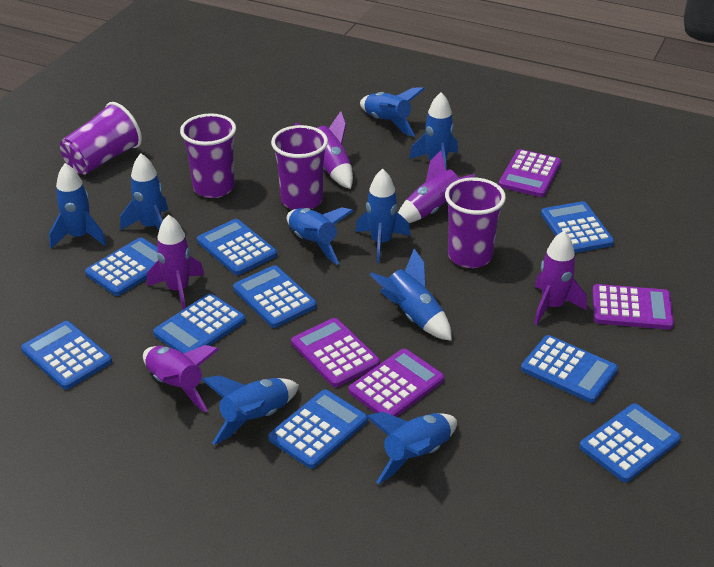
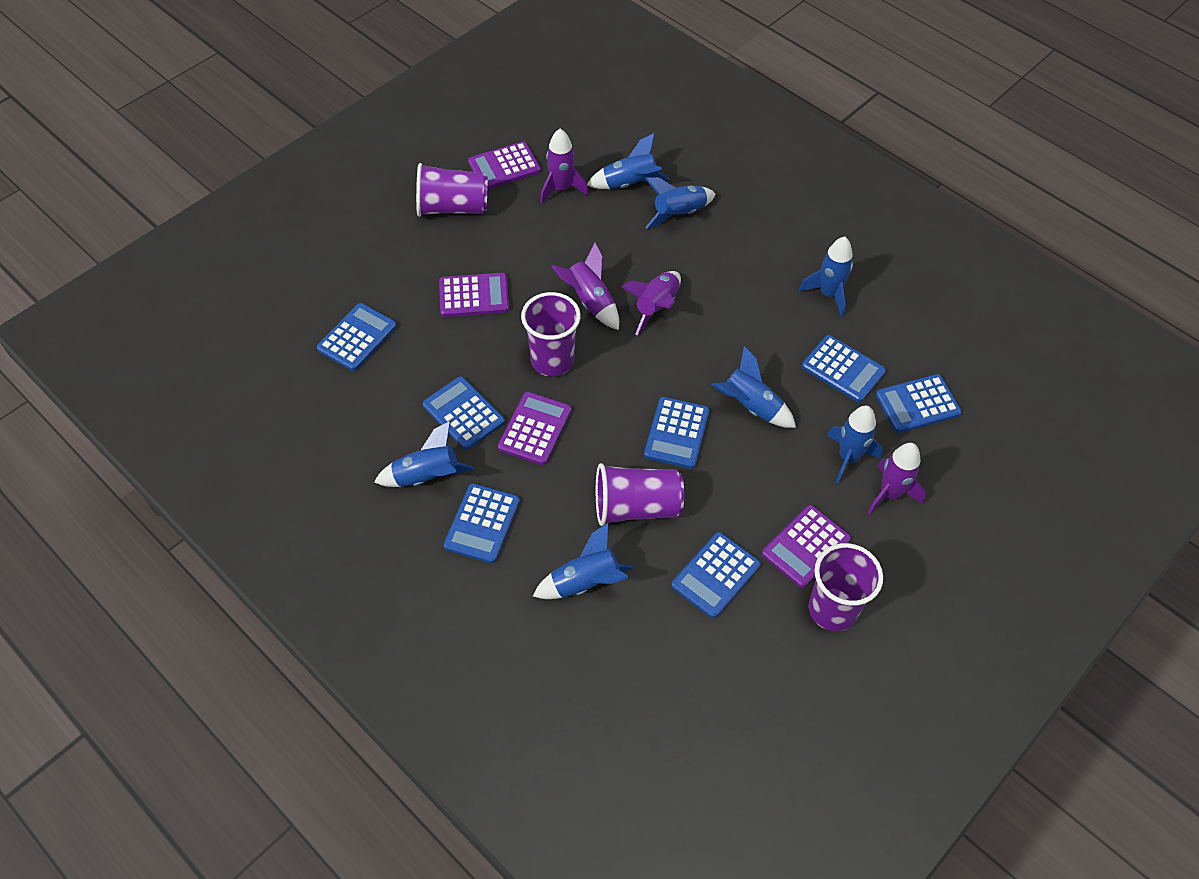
blue calculator: [21,321,112,389] [85,237,158,296] [153,293,246,354] [197,219,277,275] [233,265,317,328] [268,390,368,469] [521,335,618,403] [541,201,614,253] [579,403,681,482] = 9 -> [317,303,397,371] [422,377,505,450] [444,483,520,563] [644,397,709,469] [671,532,761,618] [802,335,886,403] [876,374,962,433] = 7
blue rocket: [49,163,107,248] [120,153,168,230] [201,375,299,445] [287,207,353,265] [355,169,410,263] [360,87,425,137] [366,412,457,484] [370,248,452,341] [409,92,458,171] = 9 -> [374,421,474,487] [533,523,633,599] [587,133,670,189] [645,177,716,229] [712,346,796,428] [799,236,853,317] [827,406,883,484] = 7
purple rocket: [143,345,219,412] [147,215,204,309] [295,111,353,189] [398,150,475,223] [534,231,587,325] = 5 -> [540,129,589,204] [551,242,619,330] [621,271,681,335] [868,443,926,514] = 4

